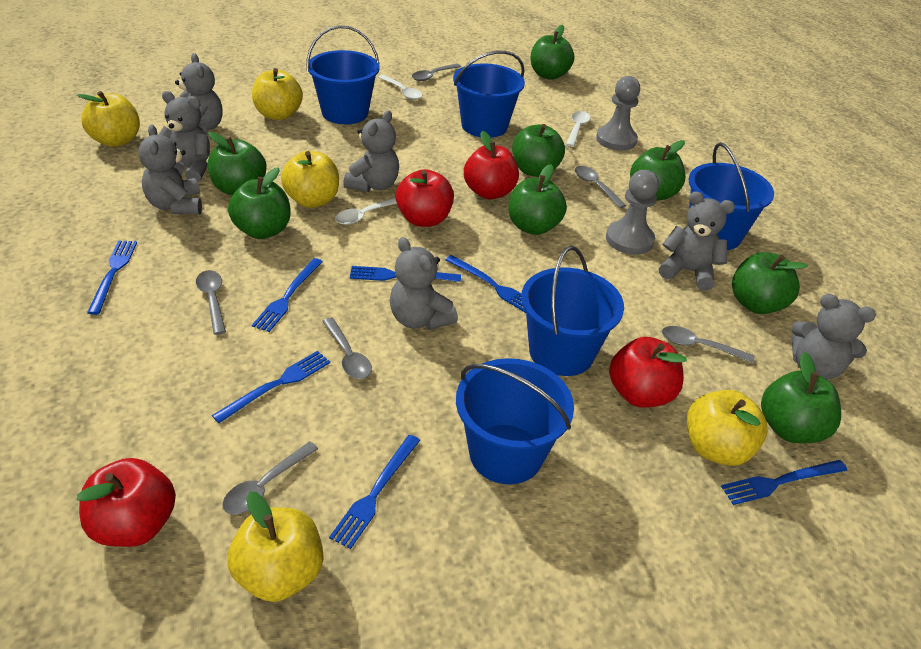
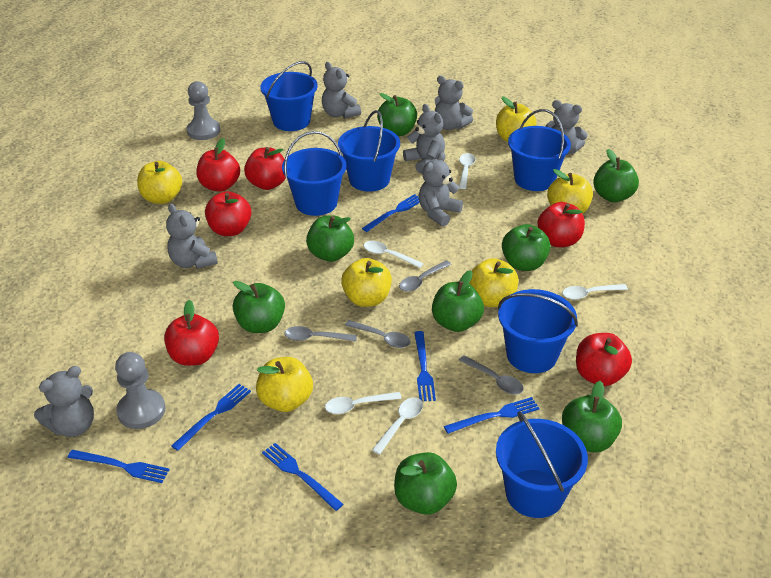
blue bucket: [306,25,379,124] [453,51,525,138] [456,358,574,484] [521,246,624,376] [688,142,774,250] = 5 -> [260,61,318,131] [282,131,347,216] [338,110,400,192] [496,411,588,518] [498,289,578,373] [508,109,571,191] = 6
blue fork: [87,240,137,315] [212,351,330,423] [252,258,323,332] [329,435,420,549] [350,266,461,282] [445,255,526,313] [721,460,847,505] = 7 -> [67,450,170,483] [171,384,251,451] [262,443,343,511] [362,194,420,232] [414,331,436,401] [444,397,540,434] = 6
grey spoon: [196,270,226,335] [222,441,318,515] [322,318,372,379] [412,64,461,81] [575,166,626,208] [662,326,754,363] = 6 -> [285,326,357,342] [345,320,411,348] [399,260,451,292] [459,355,524,394] = 4
red apple: [77,458,176,547] [396,169,454,227] [464,131,519,199] [609,337,687,408] = 4 -> [164,300,219,366] [196,138,240,192] [205,191,251,236] [244,147,286,190] [537,202,585,247] [576,333,632,386] = 6
white spoon: [335,198,397,225] [378,75,422,100] [566,111,590,147] = 3 -> [325,392,402,414] [364,241,424,268] [372,397,423,455] [459,153,475,189] [562,284,628,300] = 5
yellow apple: [77,91,140,147] [227,491,323,602] [252,68,303,120] [281,151,339,208] [687,390,767,466] = 5 -> [137,161,182,204] [256,357,313,412] [341,258,392,307] [469,258,518,307] [496,97,537,142] [547,169,593,214] = 6

